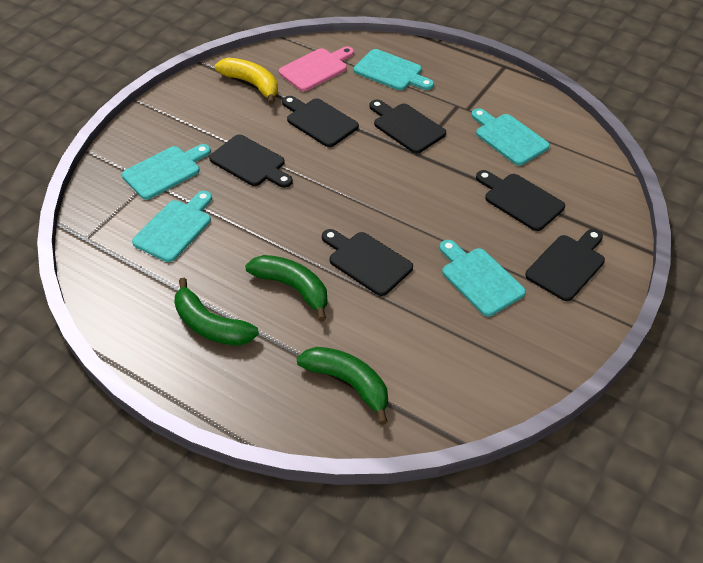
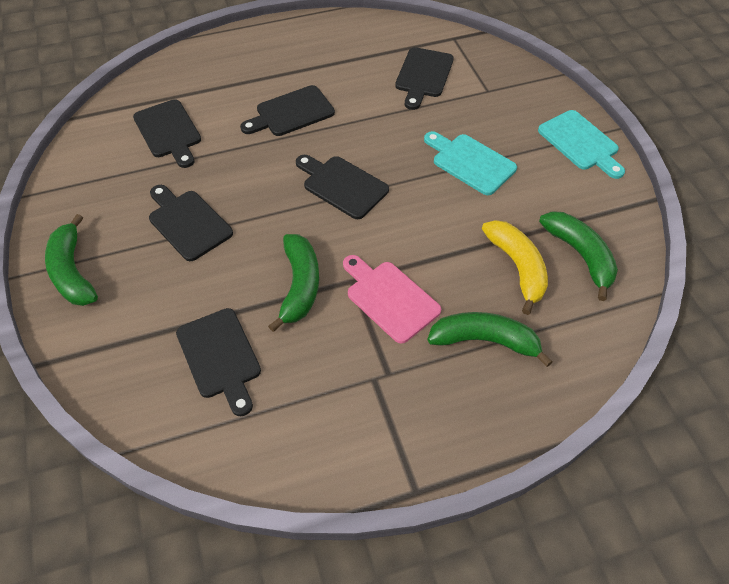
green banana: [174,278,259,346] [245,255,328,321] [297,347,388,425] = 3 -> [45,214,98,306] [268,234,319,332] [427,312,553,367] [539,211,618,301] = 4
turquoise cutting board: [122,144,211,200] [132,191,212,262] [354,49,434,90] [439,240,526,317] [471,108,550,166] = 5 -> [424,131,517,195] [538,110,625,179] = 2

